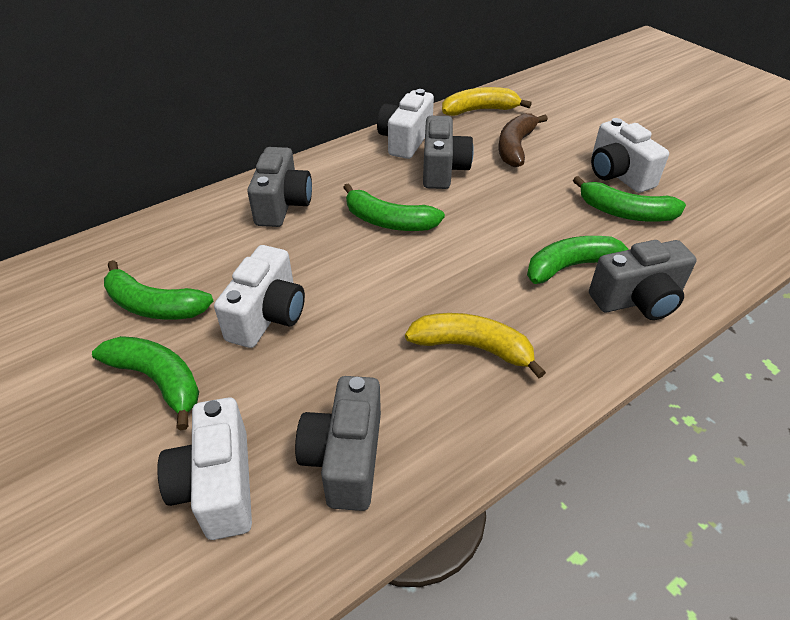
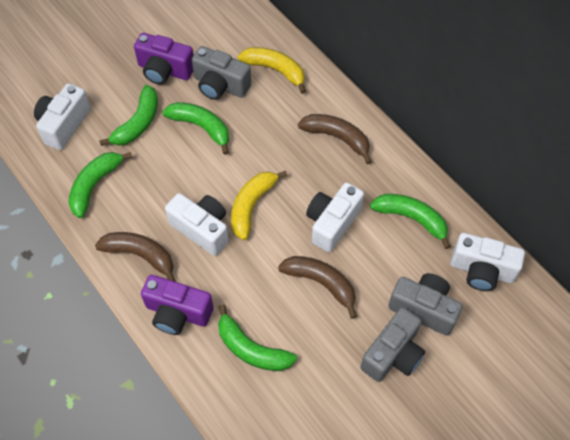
brown banana: [499,113,548,167] = 1 -> [95,232,176,282] [278,256,357,319] [298,114,372,164] = 3
grey camera: [248,147,312,227] [295,376,381,511] [423,116,474,189] [589,240,697,320] = 4 -> [192,46,251,100] [360,307,425,382] [388,273,463,336] = 3
purple camera: none = 0 -> [134,33,194,85] [141,275,214,335] = 2

